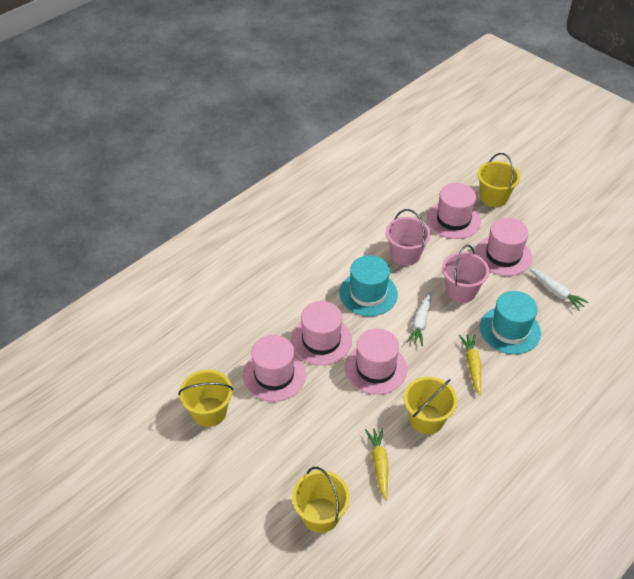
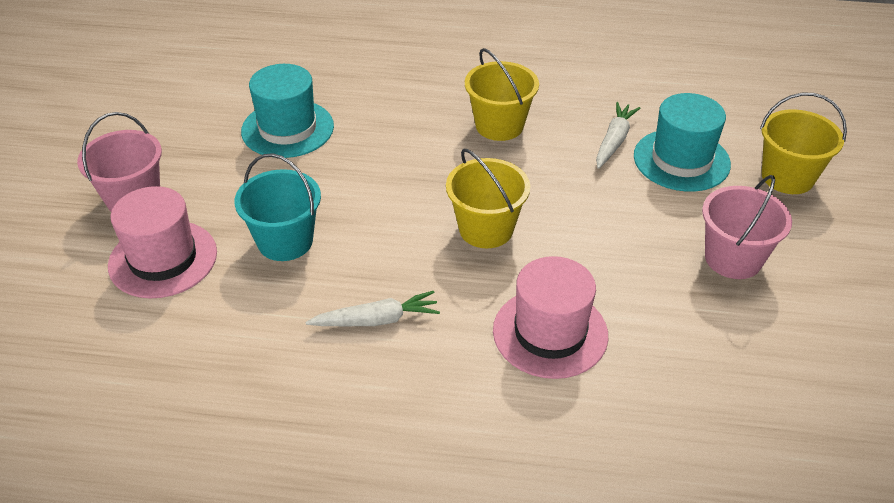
pink hat: [243,335,306,402] [291,301,352,365] [344,328,408,395] [427,183,481,239] [475,218,532,276] = 5 -> [108,186,217,298] [493,256,608,379] = 2
turquoise bucket: none = 0 -> [234,153,321,261] = 1
yellow bucket: [178,370,233,427] [292,467,350,533] [404,377,457,434] [478,153,520,207] = 4 -> [446,149,530,248] [465,48,539,141] [760,93,847,194] = 3
yellow carrot: [365,428,388,500] [459,334,481,395] = 2 -> none = 0

